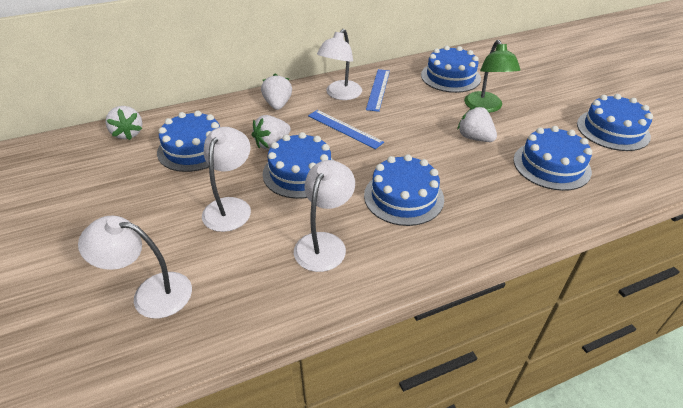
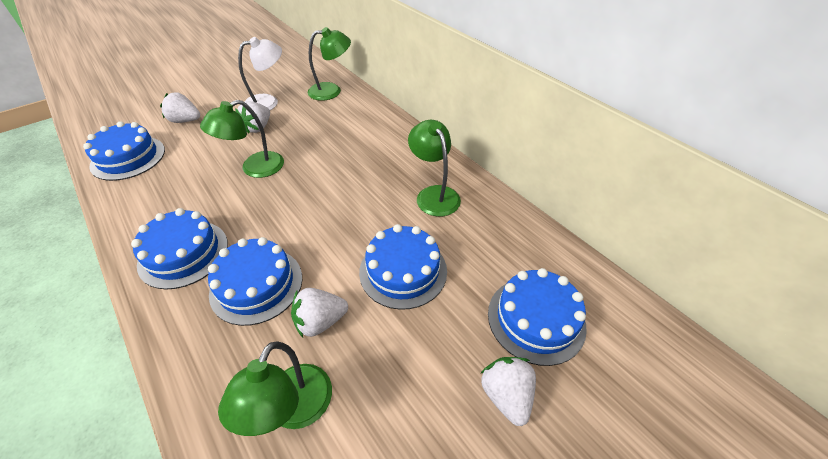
blue cake: [157,111,220,172] [263,132,333,199] [364,154,444,226] [421,45,481,93] [513,126,592,191] [577,94,653,151] = 6 -> [83,121,165,181] [131,208,228,290] [208,237,302,326] [359,224,447,310] [488,268,587,366] = 5
blue ruler: [308,110,384,149] [366,69,390,112] = 2 -> none = 0
green lamp: [464,40,520,113] = 1 -> [200,100,284,178] [218,341,332,436] [308,27,351,101] [408,120,461,217] = 4
white lamp: [78,216,192,318] [202,127,251,232] [294,160,355,272] [317,29,362,100] = 4 -> [238,37,282,110] = 1

